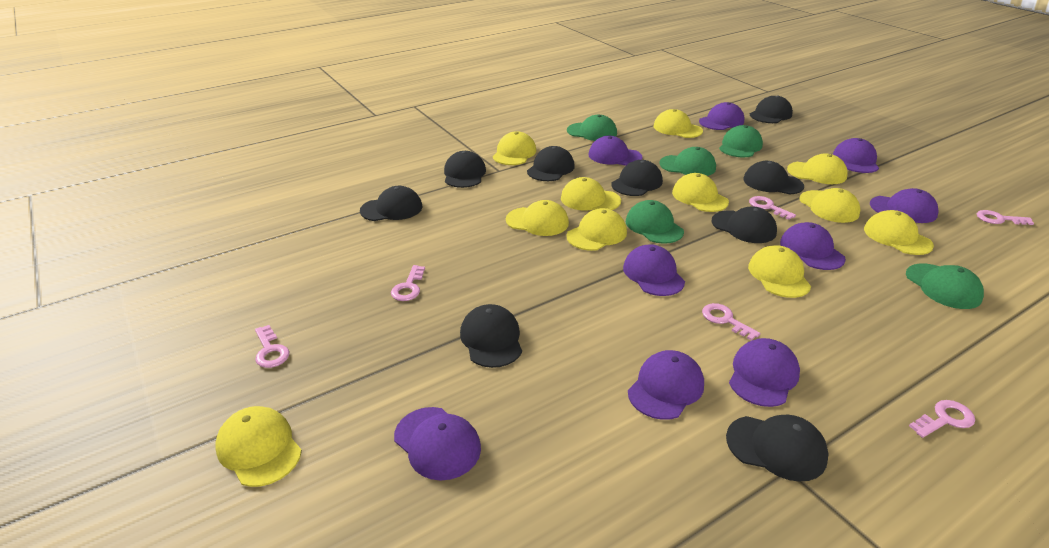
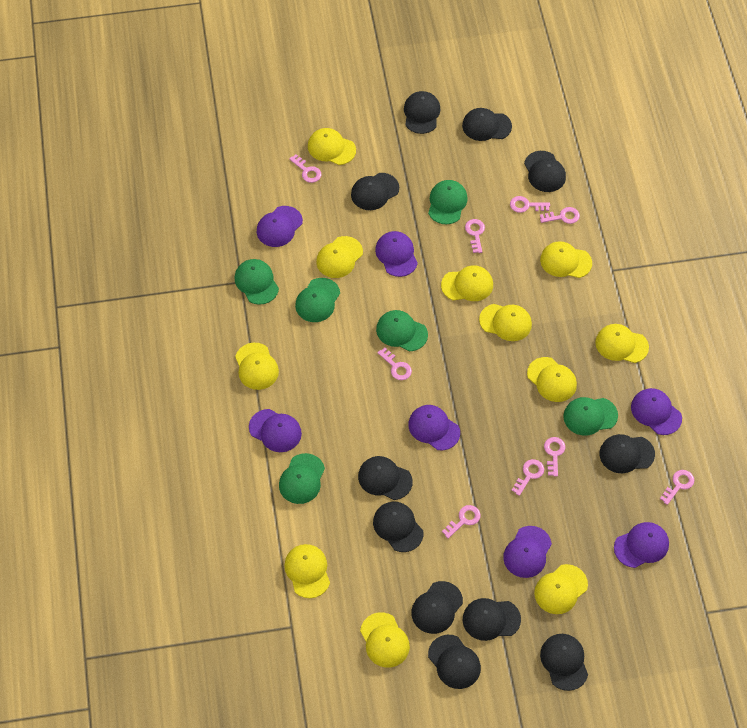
black cap: [360,186,423,221] [444,151,486,188] [460,304,522,368] [527,146,575,181] [611,160,663,196] [712,206,777,243] [726,415,829,482] [743,161,804,194] [750,95,793,123] = 9 -> [351,173,399,210] [358,456,413,500] [373,502,423,552] [404,91,440,134] [411,581,463,634] [428,635,481,689] [462,108,512,141] [463,598,521,641] [524,151,566,192] [540,634,588,691] [599,434,655,473] = 11
green cap: [567,115,617,141] [626,200,684,244] [659,147,716,176] [719,125,763,158] [906,264,984,309] = 5 -> [235,259,279,305] [279,453,325,504] [295,278,340,322] [376,310,428,351] [428,180,468,224] [563,397,618,436] = 6
pink key: [255,325,289,368] [391,265,425,301] [702,303,760,341] [749,196,796,220] [909,400,975,438] [977,210,1034,225] = 6 -> [289,154,321,183] [377,347,412,380] [442,505,481,539] [465,219,485,253] [510,196,550,213] [511,459,544,496] [540,207,580,224] [544,437,565,477] [660,470,694,505] = 9
purple cap: [394,407,481,481] [588,136,643,166] [623,244,685,296] [628,350,704,420] [699,102,744,130] [729,338,800,407] [780,222,846,270] [833,138,879,173] [870,188,939,223] = 9 -> [249,409,302,452] [257,206,303,247] [375,231,418,277] [408,405,460,450] [503,526,552,578] [614,522,669,568] [631,388,682,435] = 7

